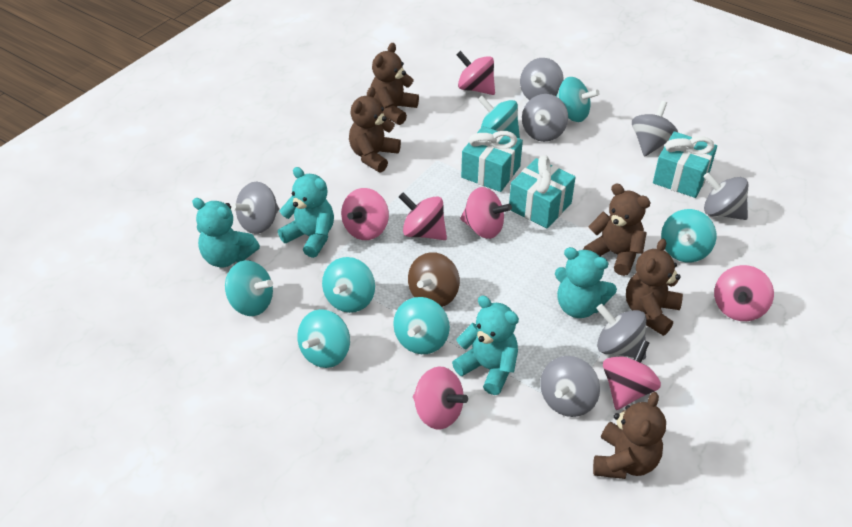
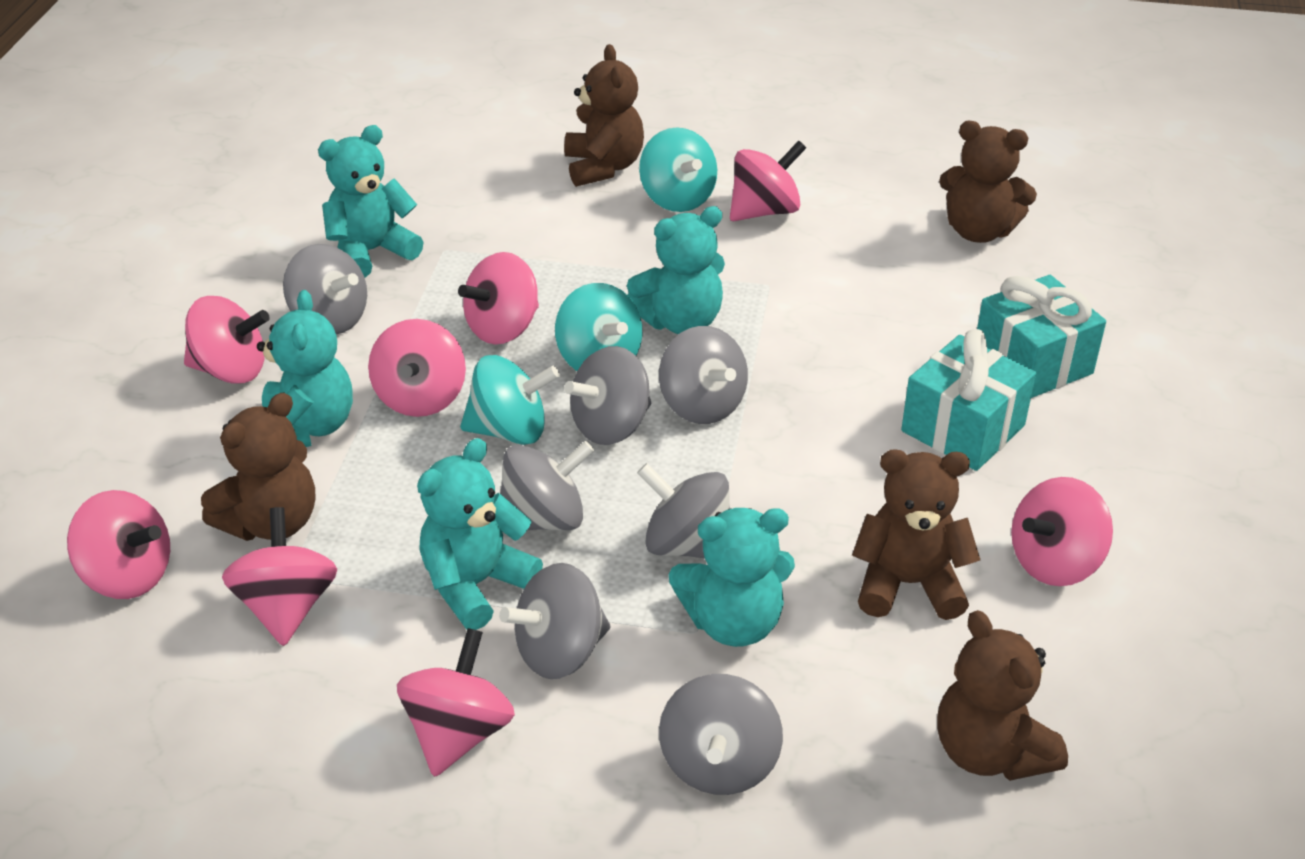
brown spinning top: [408,252,460,307] = 1 -> none = 0
pink spinning top: [341,188,389,240] [399,193,447,240] [413,366,468,429] [456,51,495,95] [460,187,512,239] [603,340,661,410] [714,265,774,321] = 7 -> [67,490,170,599] [184,296,270,384] [222,507,337,646] [368,319,466,417] [397,628,515,777] [458,252,539,345] [730,141,806,221] [1011,477,1113,586] = 8
turquoise gift: [461,126,523,192] [509,156,576,228] [653,131,717,198] = 3 -> [901,329,1036,471] [977,275,1106,398] = 2
turquoise spinning top: [225,260,273,316] [297,309,350,368] [322,257,375,313] [393,297,450,354] [478,96,520,139] [556,77,600,122] [661,209,716,262] = 7 -> [460,355,560,445] [555,283,642,371] [639,127,717,212] = 3
turquoise teddy bear: [192,198,260,267] [278,167,334,258] [452,296,519,395] [555,247,617,318] = 4 -> [257,290,353,447] [318,125,424,278] [417,438,543,630] [627,206,725,334] [669,508,795,647] = 5

